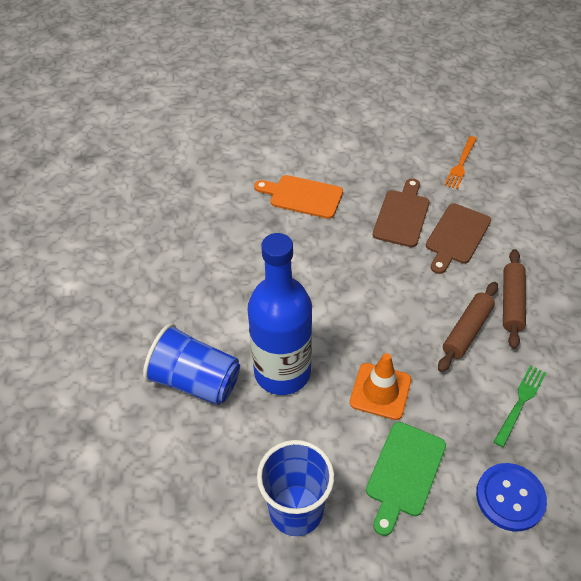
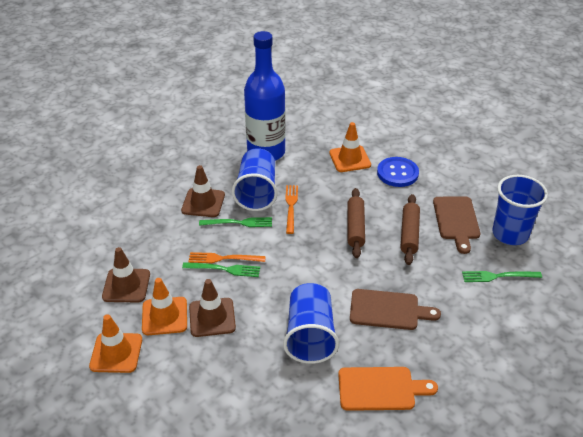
blue cup: [143,323,240,405] [257,440,334,536] = 2 -> [232,148,277,211] [283,283,339,364] [492,175,548,245] = 3
brown traffic cone: none = 0 -> [102,247,150,302] [181,165,225,217] [189,279,236,337] = 3
green cutting board: [366,422,446,536] = 1 -> none = 0
green fork: [493,365,546,448] = 1 -> [182,262,260,277] [199,217,272,227] [462,271,542,282] = 3
orange fork: [444,136,477,189] = 1 -> [188,252,266,263] [285,185,298,234] = 2
orange traffic cone: [350,353,411,420] = 1 -> [89,314,142,373] [142,278,187,335] [329,122,371,172] = 3

